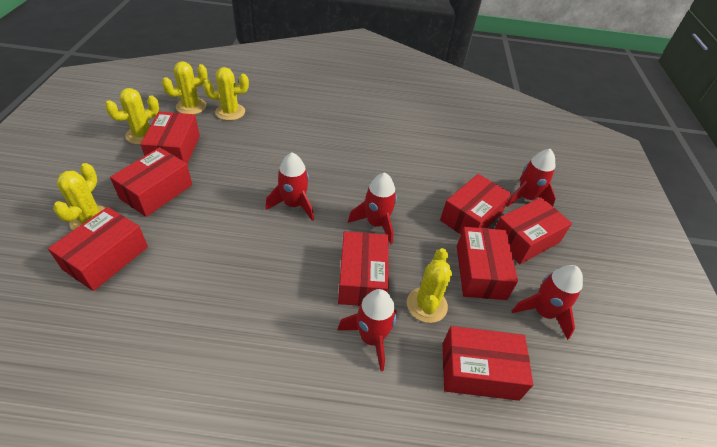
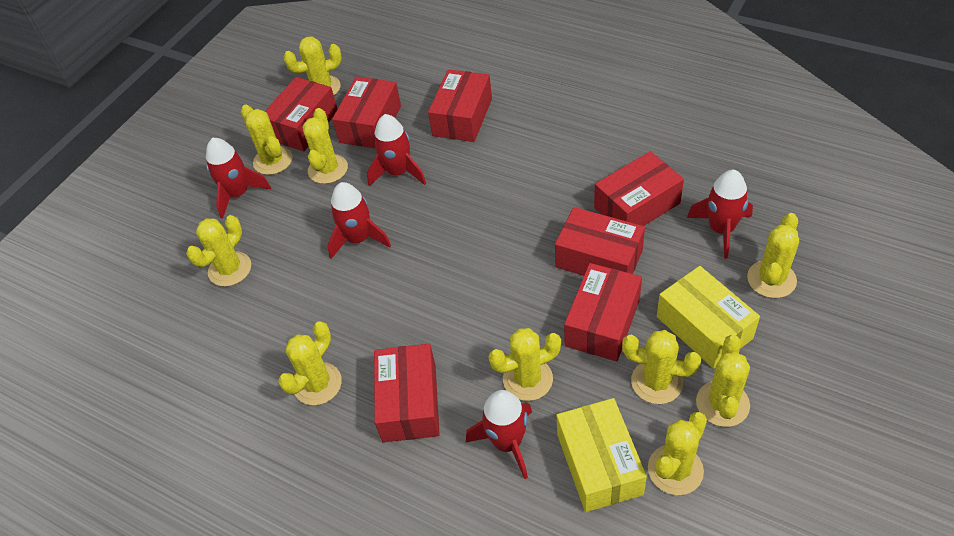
red box: [48,207,148,291] [110,147,193,217] [140,111,200,164] [338,231,389,306] [440,174,511,234] [443,326,533,401] [457,227,518,300] [495,197,572,264] = 8 -> [265,77,337,151] [332,77,401,148] [374,344,440,443] [428,69,492,142] [555,207,645,276] [564,263,642,362] [594,151,684,226] = 7
yellow box: none = 0 -> [557,398,647,512] [657,266,760,369] = 2
yellow cactus: [53,163,106,230] [105,88,159,145] [162,62,208,114] [203,67,249,121] [407,248,452,323] = 5 -> [186,215,251,287] [241,105,292,175] [278,321,342,406] [283,36,342,95] [303,108,348,184] [489,328,561,401] [622,330,701,404] [648,412,707,495] [696,335,750,427] [747,213,799,298] = 10

